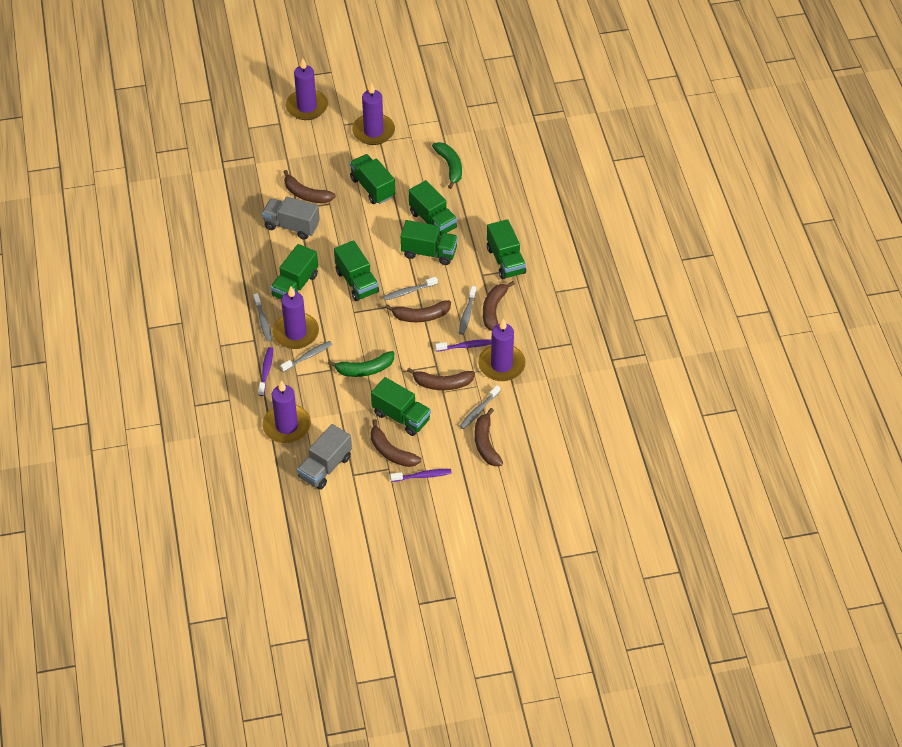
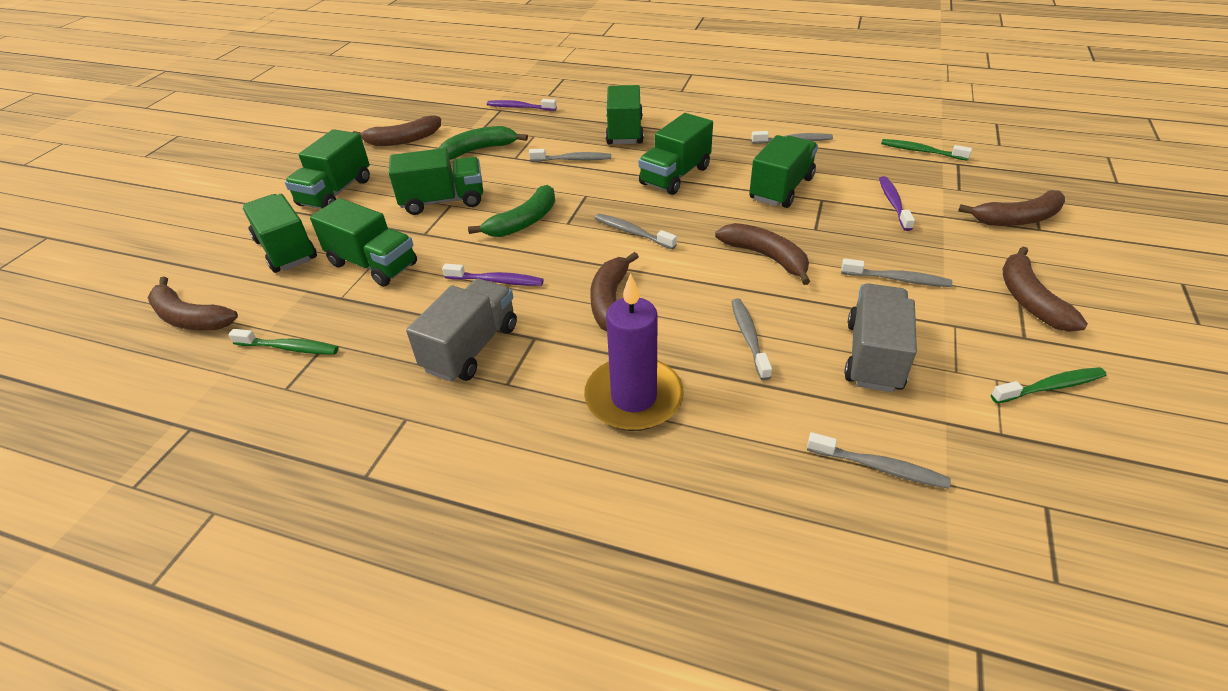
green toothbrush: none = 0 -> [228,329,339,355] [881,139,972,161] [991,367,1107,403] = 3
grey toothbrush: [254,293,272,342] [280,341,332,372] [383,277,438,300] [459,286,476,335] [460,385,500,429] = 5 -> [529,149,611,162] [595,214,677,249] [731,298,772,380] [751,131,833,144] [807,432,951,489] [841,258,952,287] = 6
purple candle: [262,380,311,443] [272,287,319,349] [286,58,328,120] [352,82,395,145] [478,318,526,381] = 5 -> [584,273,684,431] = 1

